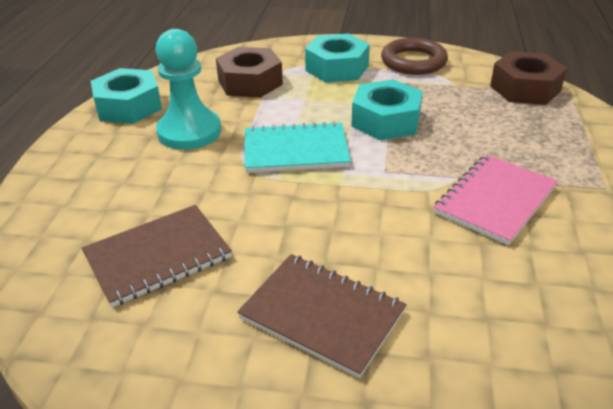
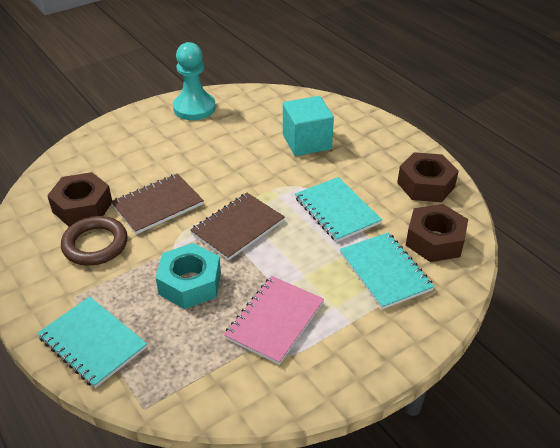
brown nut: [216,47,283,98] [490,51,567,105] = 2 -> [47,172,112,227] [397,152,459,202] [406,204,468,262] = 3
turquoise cube: none = 0 -> [283,96,334,156] = 1
turquoise notebook: [245,121,351,173] = 1 -> [37,296,147,388] [295,177,382,242] [340,232,434,309] = 3
turquoise nut: [91,68,162,124] [305,33,370,82] [351,79,423,140] = 3 -> [156,243,221,309] = 1

